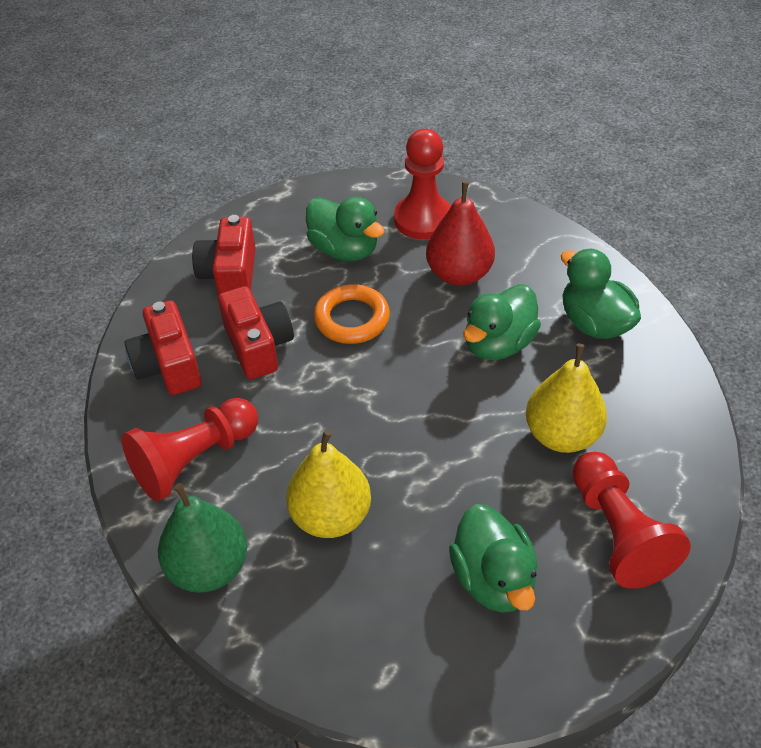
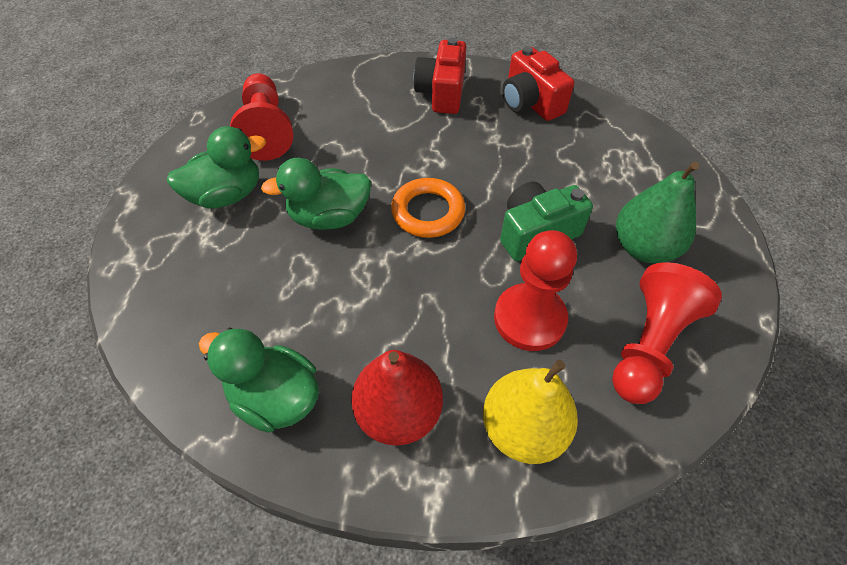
green camera: none = 0 -> [500,181,593,261] = 1
green duck: [306,196,385,261] [449,504,538,613] [463,284,541,360] [561,249,641,339] = 4 -> [167,126,266,208] [199,327,319,433] [261,158,371,230] = 3
red camera: [124,300,201,395] [192,215,256,296] [218,286,294,379] = 3 -> [413,38,466,114] [502,46,574,121] = 2
yellow pear: [286,430,371,538] [526,344,607,453] = 2 -> [483,360,578,464] = 1

